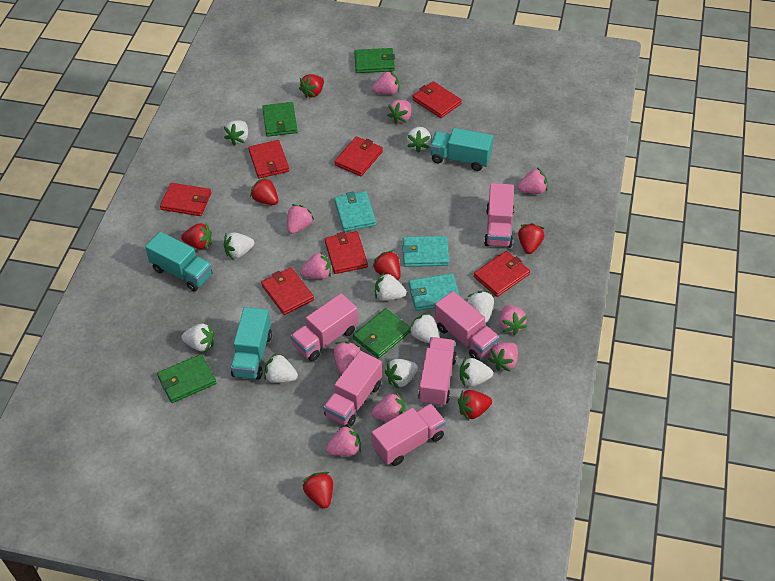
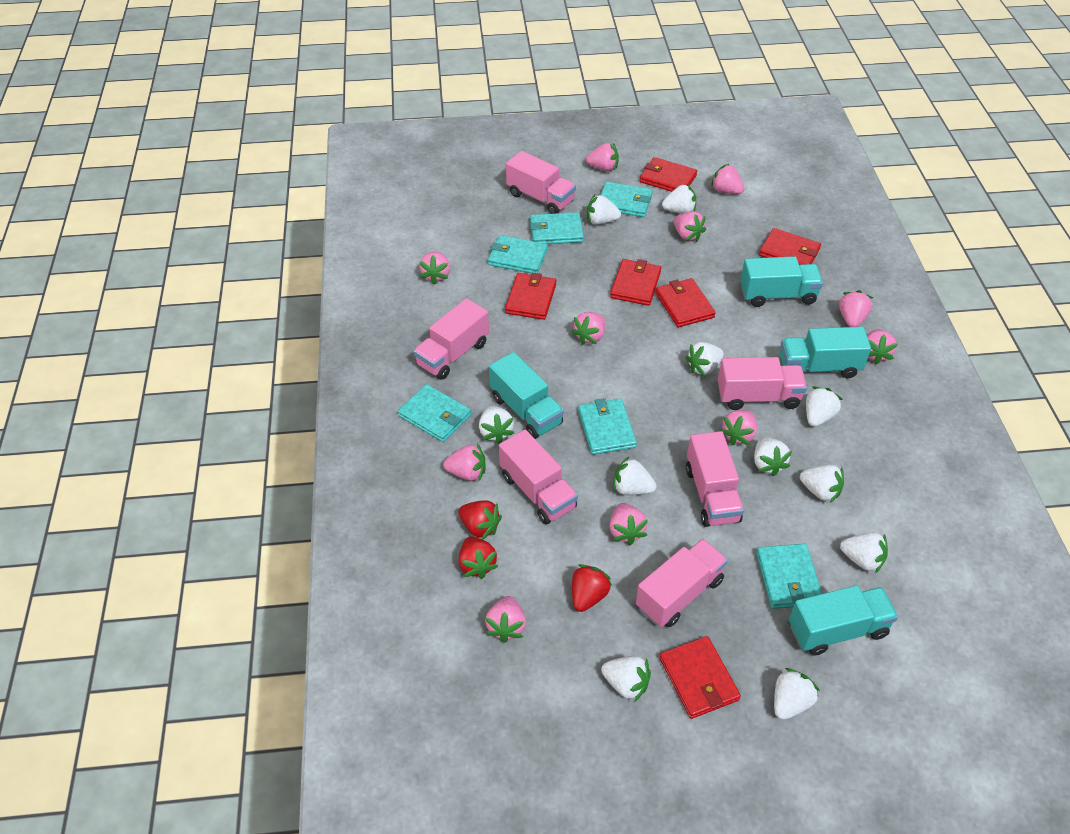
green wallet: [157,354,216,403] [262,102,298,137] [353,308,411,359] [354,48,395,73] = 4 -> none = 0
pink strawberry: [287,204,314,234] [300,251,331,279] [326,424,361,456] [333,341,361,374] [371,392,405,422] [372,71,399,95] [387,100,411,124] [488,342,518,372] [499,305,527,335] [518,168,548,194] = 10 -> [419,252,450,285] [443,443,486,481] [485,596,526,643] [571,312,605,345] [586,143,619,171] [610,503,648,545] [674,211,706,242] [711,164,745,194] [720,410,757,445] [839,290,873,327] [867,329,898,364] = 11
red strawberry: [181,223,212,249] [250,177,278,205] [299,74,324,98] [303,472,333,509] [372,250,400,280] [458,390,492,421] [518,223,545,254] = 7 -> [458,501,502,540] [459,536,498,579] [572,564,612,612] = 3
red wallet: [160,183,211,216] [248,140,289,179] [261,267,314,315] [325,231,368,274] [334,136,383,176] [412,81,462,118] [474,251,530,297] = 7 -> [505,273,556,320] [610,259,661,306] [640,157,697,192] [655,278,716,328] [659,636,741,719] [759,228,821,265] = 6
turquoise truck: [145,231,212,291] [231,307,272,380] [430,128,493,171] = 3 -> [489,352,564,439] [740,256,823,307] [780,327,871,378] [789,585,898,656] = 4
turquoise wallet: [334,191,376,232] [402,236,449,267] [409,273,460,311] = 3 -> [398,384,471,442] [488,235,548,274] [530,212,584,244] [578,398,637,455] [601,182,653,217] [756,543,822,609] = 6
white strawberry: [182,323,214,353] [224,120,248,146] [224,232,254,259] [264,353,298,383] [375,273,407,301] [385,359,418,389] [407,127,431,153] [408,312,439,343] [460,357,493,387] [467,291,494,323] = 10 -> [479,406,514,444] [587,195,621,225] [601,656,651,702] [613,457,656,495] [662,184,696,214] [685,342,724,376] [754,437,792,477] [774,668,820,720] [800,465,844,503] [806,387,843,427] [840,532,888,574] = 11

